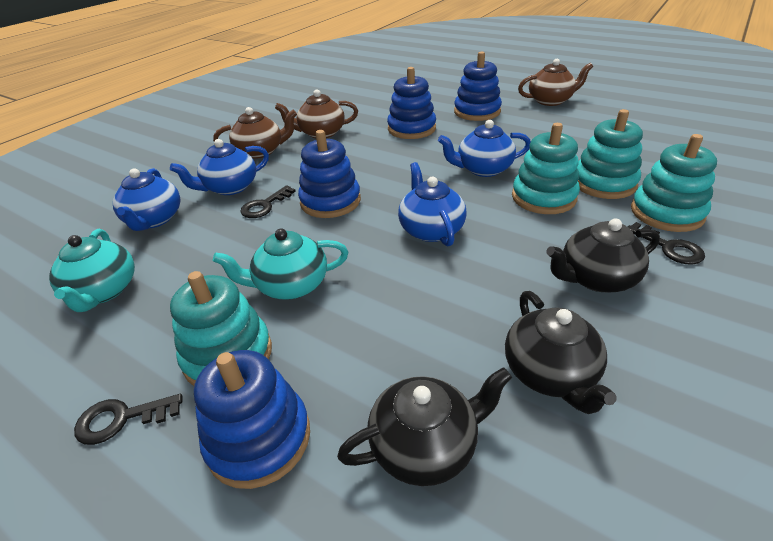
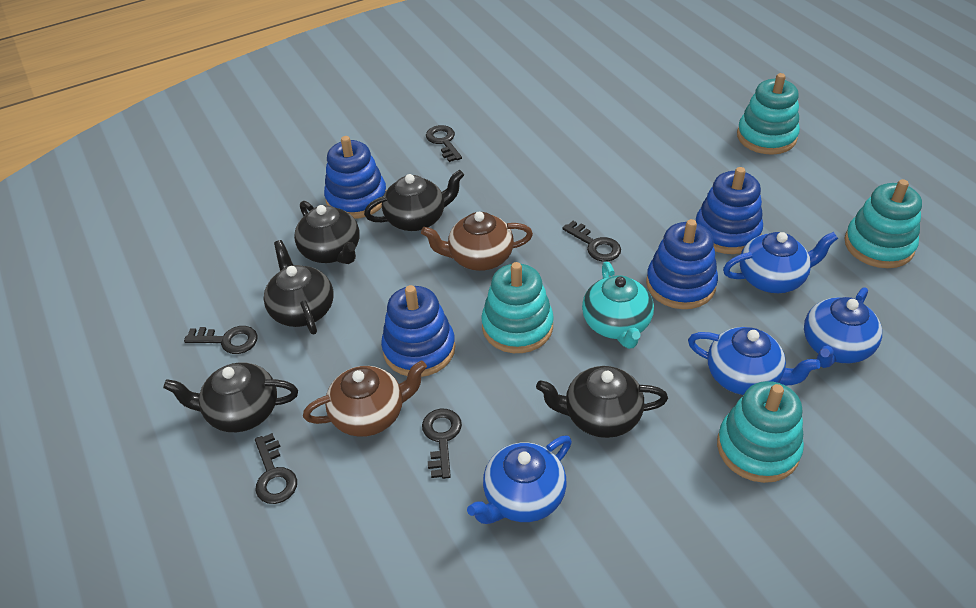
black key: [74,394,182,445] [240,185,296,218] [628,222,705,265] = 3 -> [184,326,258,354] [255,433,297,504] [422,409,462,479] [426,125,462,162] [562,221,621,262] = 5
black teapot: [337,367,512,486] [505,291,617,414] [546,218,660,292] = 3 -> [163,362,298,432] [264,240,334,335] [294,201,360,264] [364,170,464,231] [536,366,668,438] = 5
brown teapot: [213,107,297,159] [275,89,358,138] [518,59,593,106] = 3 -> [303,361,427,437] [421,212,533,271] = 2
turquoise teapot: [49,229,135,312] [213,229,348,300] = 2 -> [582,262,654,349] = 1

